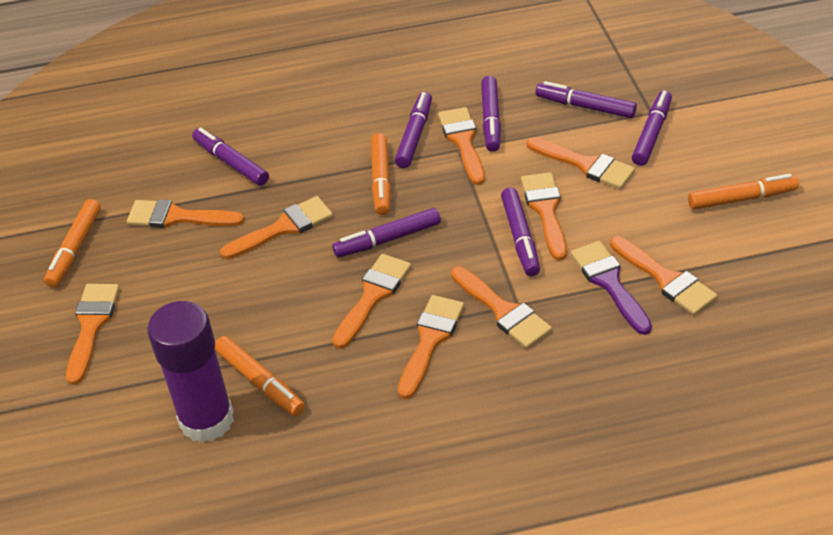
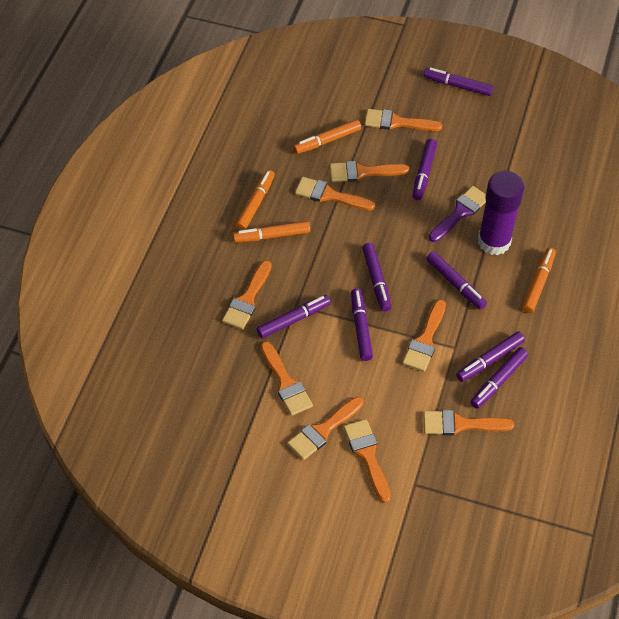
orange brush: [66,284,119,385] [127,199,244,228] [220,196,333,259] [332,254,411,349] [398,295,464,399] [438,107,485,185] [451,267,552,348] [521,172,567,260] [526,137,635,189] [610,236,717,315] = 10 -> [222,261,272,330] [261,341,313,416] [287,397,364,460] [295,177,375,210] [330,161,409,182] [343,419,391,503] [364,109,442,131] [402,299,446,372] [423,410,514,436] = 9
purple marker: [192,128,269,186] [332,208,441,258] [395,92,432,168] [481,76,501,152] [501,188,540,276] [535,81,637,118] [632,90,672,166] = 7 -> [257,295,331,339] [351,288,373,361] [362,243,391,312] [412,139,437,200] [423,67,494,96] [426,251,487,310] [456,332,525,382] [470,347,528,409] = 8

